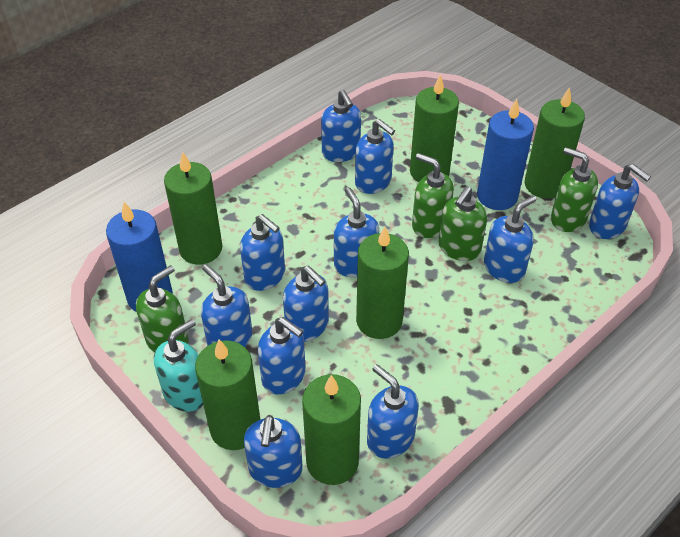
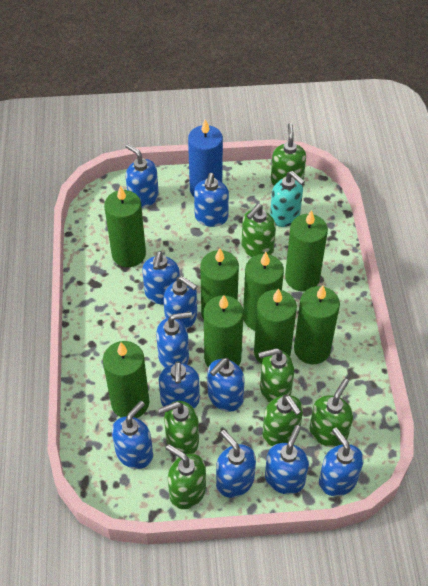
blue candle: [106,202,173,312] [477,99,534,210] = 2 -> [188,119,223,197] = 1
green candle: [164,152,222,264] [195,339,260,450] [302,374,361,485] [356,227,409,339] [410,74,459,182] [525,87,585,199] = 6 -> [103,341,149,418] [104,186,146,267] [200,248,239,320] [204,295,244,367] [243,252,284,331] [254,289,297,364] [285,210,328,292] [294,285,340,364] = 8
green soap dispenser: [136,265,189,352] [412,153,454,238] [439,186,487,261] [551,147,598,232] = 4 -> [158,401,199,454] [166,444,206,509] [242,204,276,257] [258,348,294,403] [262,395,303,446] [271,123,306,186] [310,379,353,447] = 7

